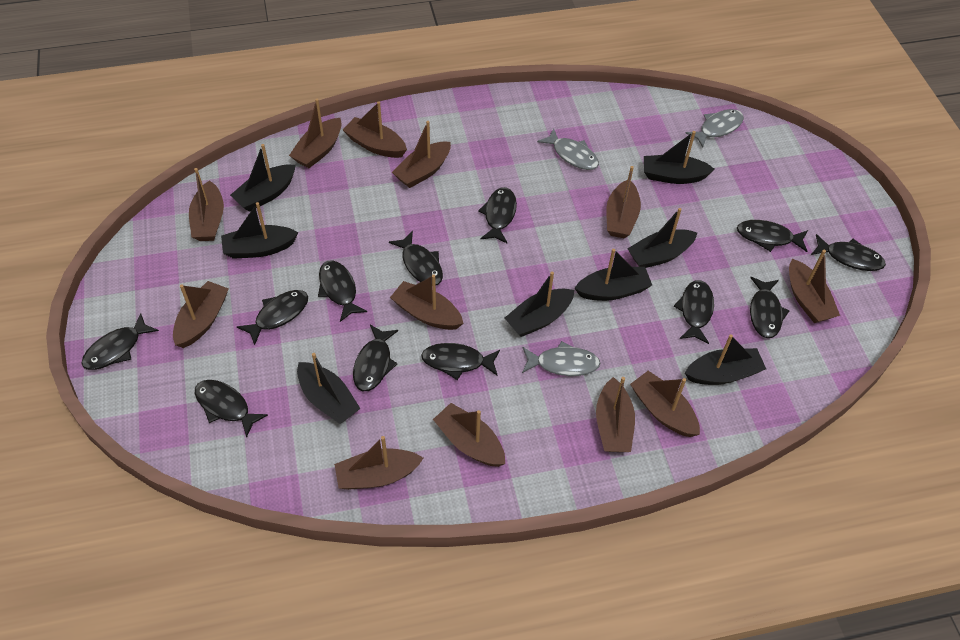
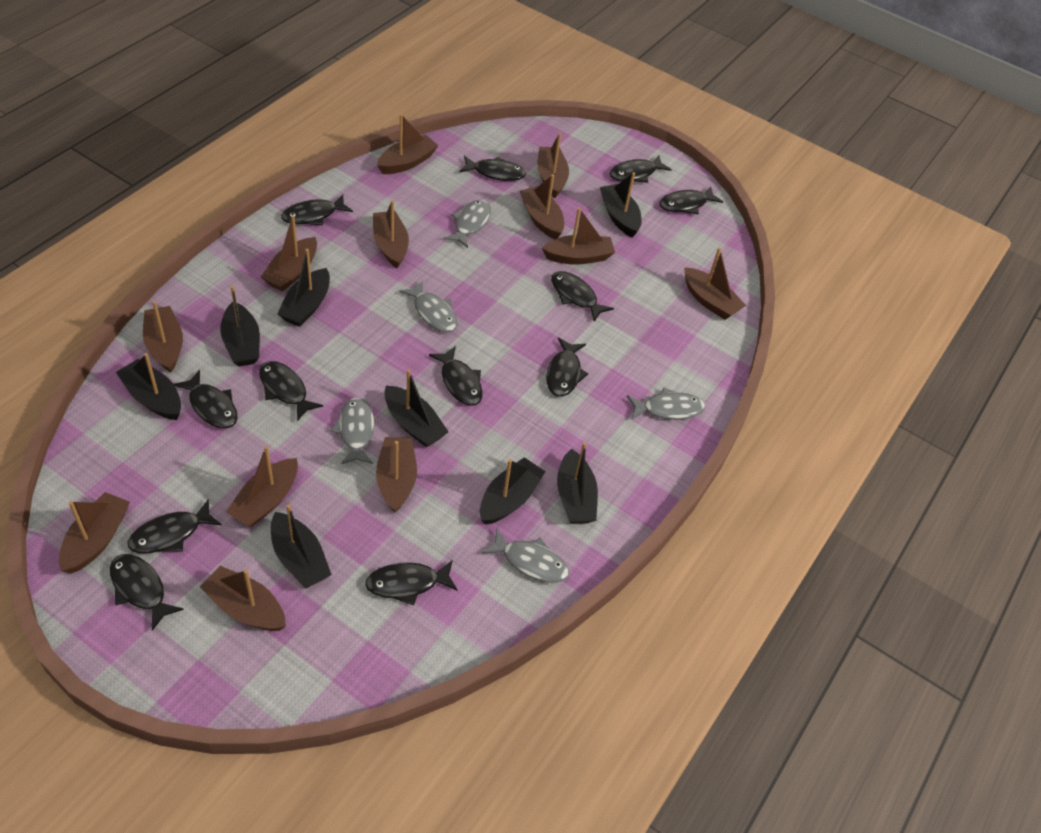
grey fish: [522,341,600,376] [537,128,599,170] [686,109,744,148] = 3 -> [331,397,375,465] [399,280,458,332] [444,200,491,248] [482,528,569,583] [627,387,705,420] = 5

